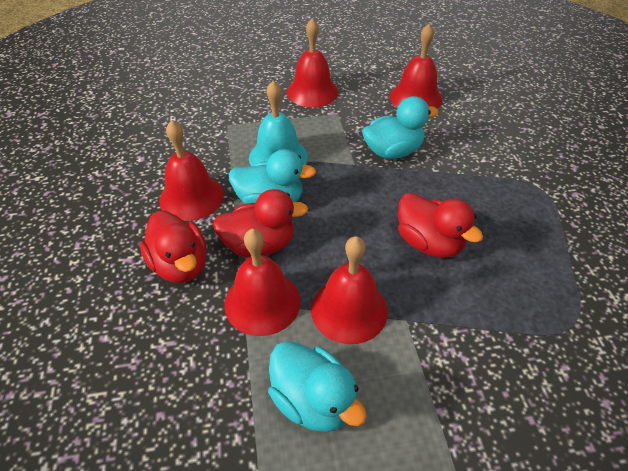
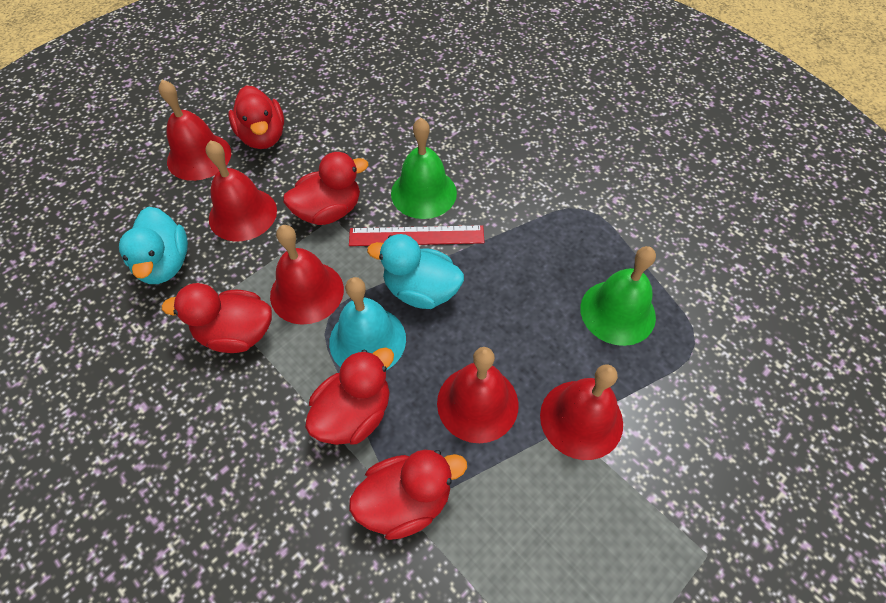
green bell: none = 0 -> [391,118,457,219] [580,246,656,346] = 2
red duck: [140,211,207,283] [213,189,308,258] [398,193,483,258] = 3 -> [162,283,272,353] [228,85,284,149] [283,152,368,225] [305,348,394,445] [349,450,467,540] = 5
red ruler: none = 0 -> [349,225,485,246] = 1
turquoise duck: [229,149,316,204] [268,341,367,432] [362,96,439,159] = 3 -> [119,206,188,284] [367,234,464,309] = 2

